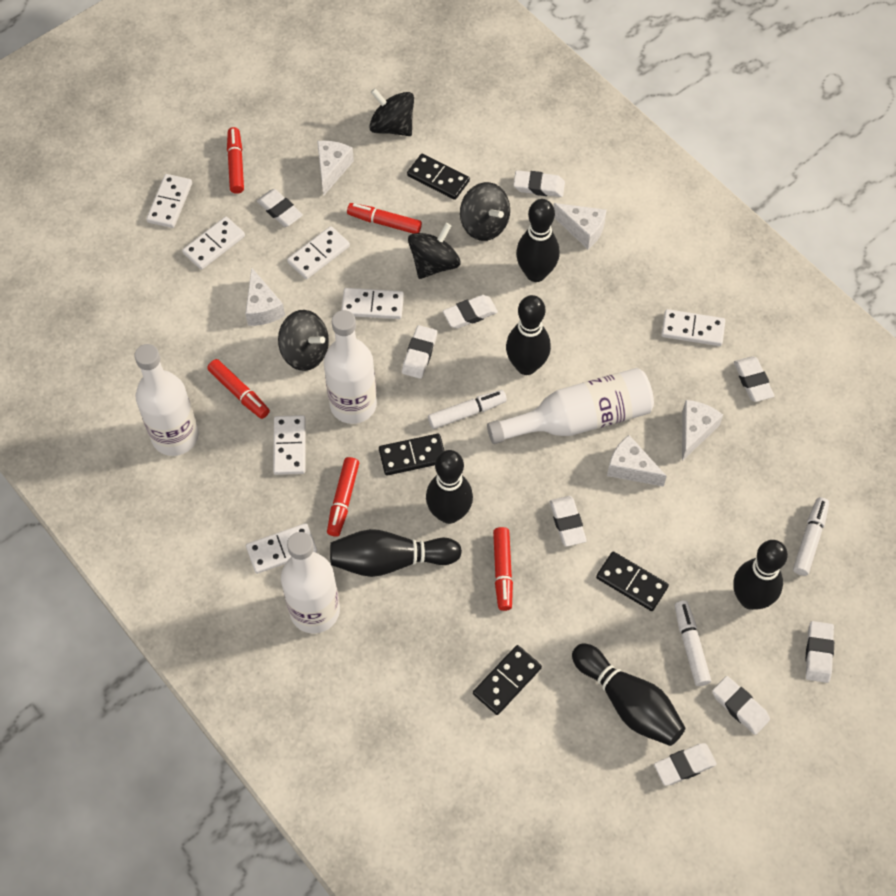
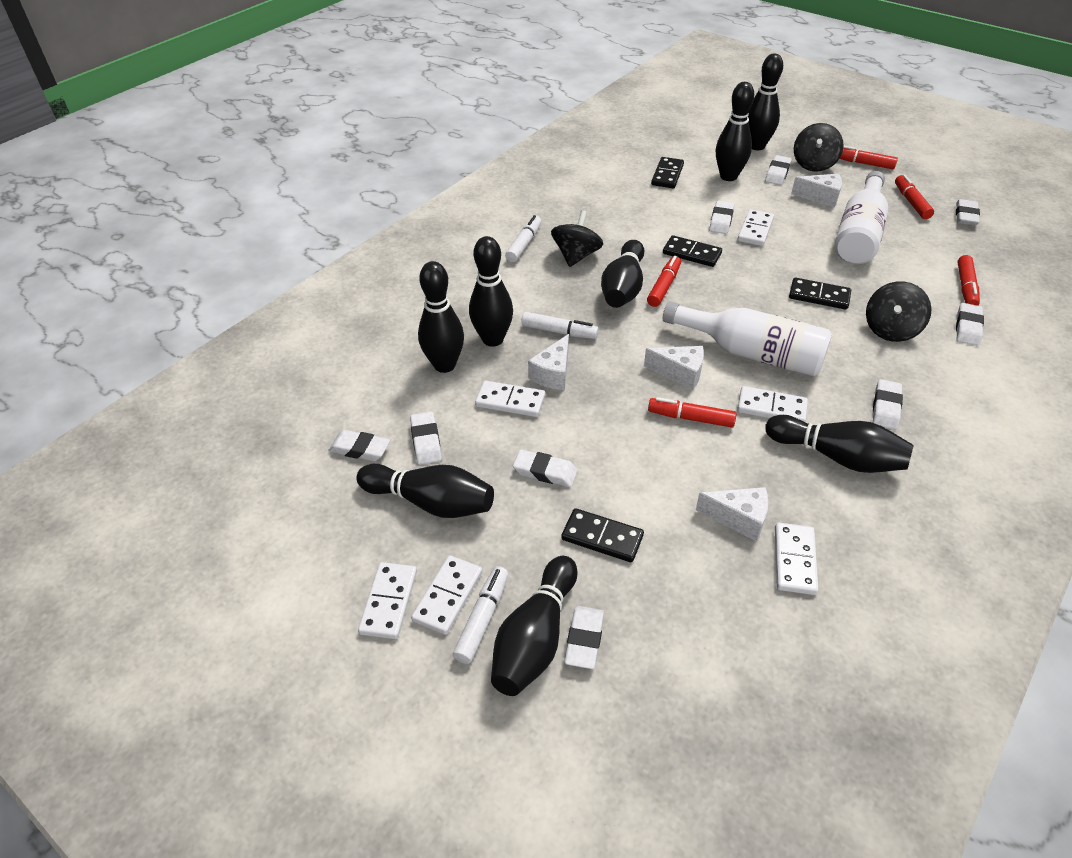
black bowling pin: [330,529,462,577] [426,450,473,524] [506,295,551,375] [516,199,560,282] [572,643,685,746] [733,540,788,610] = 6 -> [356,464,494,518] [418,261,464,373] [469,236,513,347] [491,556,578,696] [601,240,644,308] [716,82,754,181] [747,53,783,150] [766,415,914,473] = 8
black spinning top: [278,310,329,371] [369,88,414,136] [408,223,460,279] [460,182,510,241] = 4 -> [551,210,603,267] [794,123,844,172] [866,281,932,342] = 3
white bottle: [134,344,199,456] [281,532,340,634] [324,310,377,424] [487,368,654,444] = 4 -> [663,301,832,376] [834,171,889,264] = 2
white cheese: [245,267,285,326] [317,141,354,196] [553,203,607,249] [607,435,667,487] [682,400,723,461] = 5 -> [528,334,569,390] [644,346,704,390] [696,487,768,541] [791,174,842,207] = 4
white domino: [146,174,192,228] [182,216,245,270] [246,523,317,574] [273,415,306,475] [287,226,350,279] [341,288,404,319] [661,309,725,346] = 7 -> [358,562,417,639] [411,555,482,635] [475,381,545,417] [737,386,808,422] [738,209,774,246] [775,523,818,595] = 6

